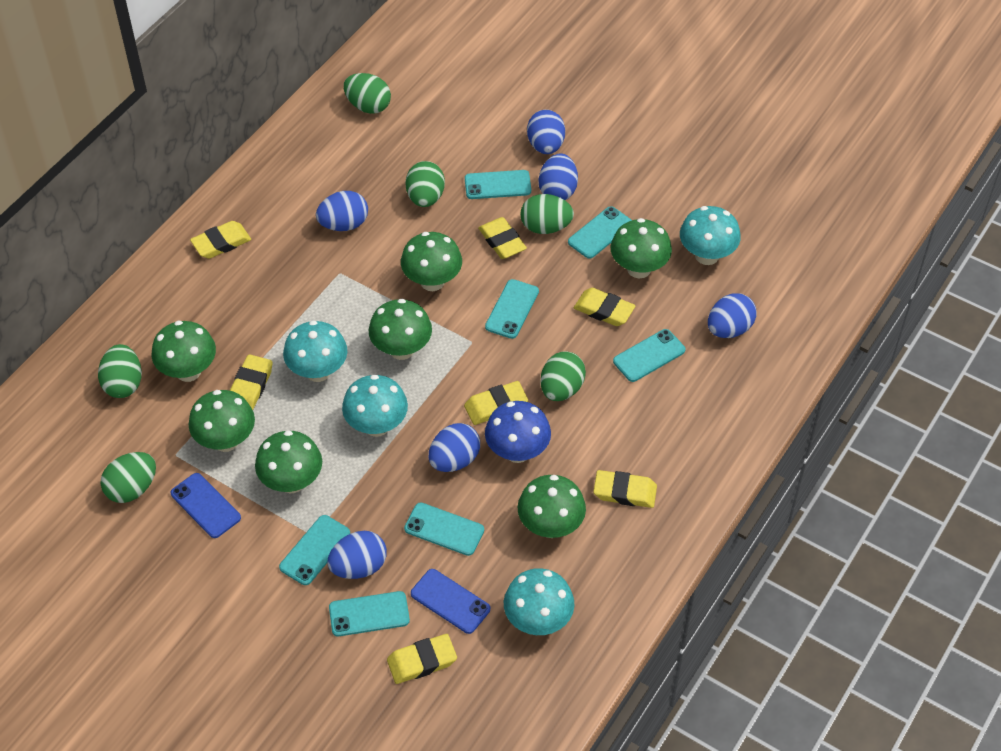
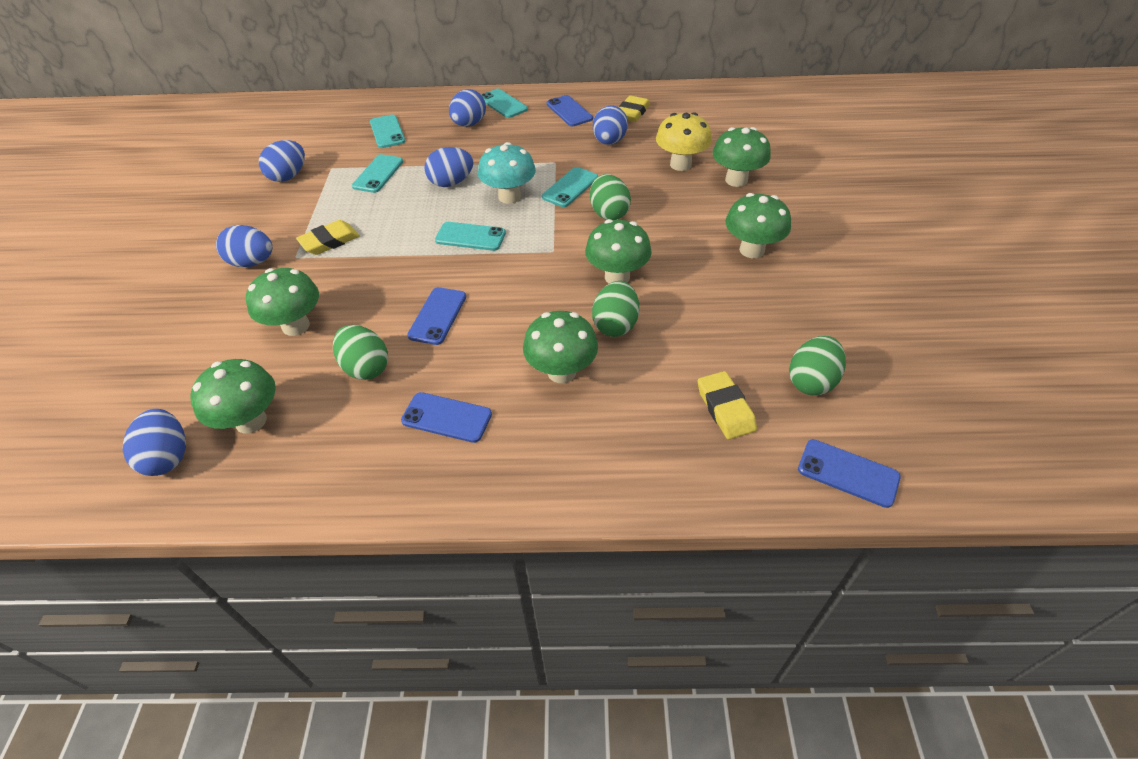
blue mushroom: [485,401,551,463] = 1 -> none = 0
blue phone: [171,473,241,538] [411,569,490,634] = 2 -> [401,392,492,443] [407,287,466,345] [547,95,593,126] [798,439,901,508] = 4
green egg: [98,344,142,398] [100,452,156,503] [344,73,391,114] [406,161,445,207] [520,194,574,234] [540,351,586,401] = 6 -> [333,325,388,380] [590,174,631,220] [592,281,639,337] [789,336,846,395] = 4
green mushroom: [152,321,216,382] [188,390,255,452] [255,430,322,493] [368,299,432,360] [401,232,462,291] [518,475,586,538] [611,218,672,278] = 7 -> [190,359,276,433] [246,268,319,336] [523,311,598,383] [585,219,652,283] [712,127,771,187] [726,193,791,258] = 6
turquoise mushroom: [283,320,347,382] [342,374,408,437] [504,568,574,635] [680,206,741,265] = 4 -> [478,142,536,204] = 1
turquoise phone: [279,515,350,585] [329,591,410,636] [404,503,484,556] [465,170,531,199] [485,279,539,339] [568,206,632,259] [613,329,686,382] = 7 -> [352,154,403,193] [370,115,405,148] [435,222,506,251] [481,89,528,118] [542,167,598,207] = 5
yellow eraser: [190,221,251,259] [230,354,273,410] [387,634,457,684] [464,381,528,425] [478,217,527,259] [574,288,635,326] [593,470,657,508] = 7 -> [296,220,360,255] [619,96,650,122] [698,371,757,440] = 3
yellow mushroom: none = 0 -> [656,112,712,171] = 1

